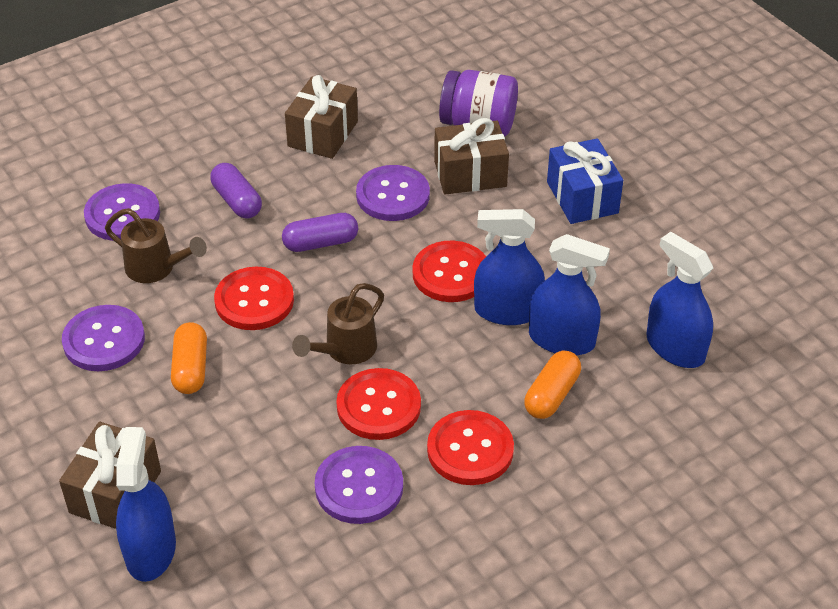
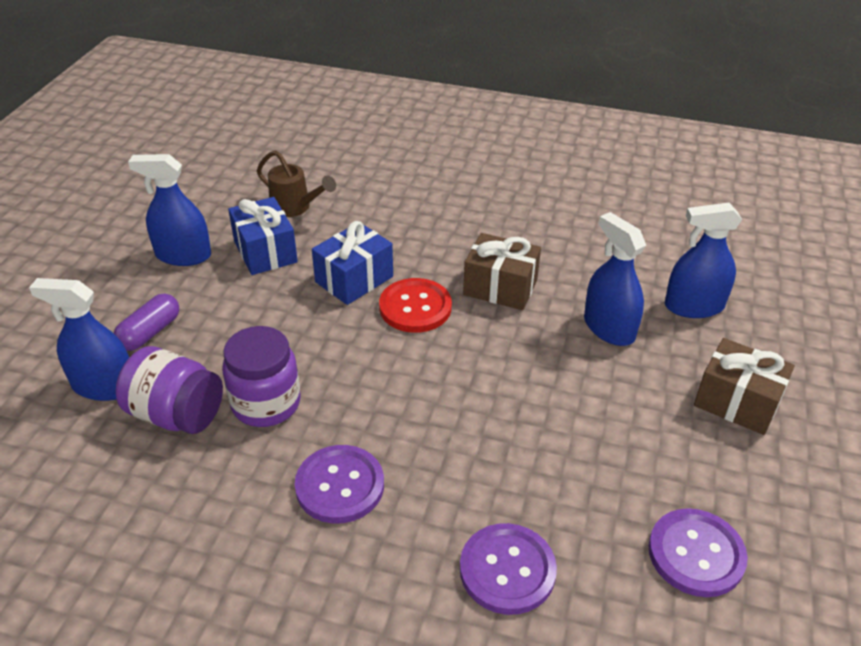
blue gift: [547,138,623,224] = 1 -> [228,197,298,275] [312,221,393,305] = 2
brown gift: [59,422,161,529] [285,75,358,159] [434,118,509,195] = 3 -> [463,233,541,310] [694,338,795,435] = 2
brown watering can: [105,208,207,283] [292,283,384,364] = 2 -> [257,150,336,217] = 1
orange capsule: [171,322,207,394] [524,351,581,419] = 2 -> none = 0
purple button: [62,305,145,371] [84,183,160,241] [315,446,403,524] [356,165,430,221] = 4 -> [295,445,384,524] [460,523,557,615] [648,508,748,597] = 3
purple capsule: [210,163,262,218] [282,213,358,252] = 2 -> [114,294,179,351] = 1
purple jar: [439,70,518,136] = 1 -> [116,346,223,434] [222,326,301,427] = 2
red button: [214,267,294,330] [336,368,421,440] [413,241,486,302] [427,410,514,485] = 4 -> [379,278,452,333] = 1

